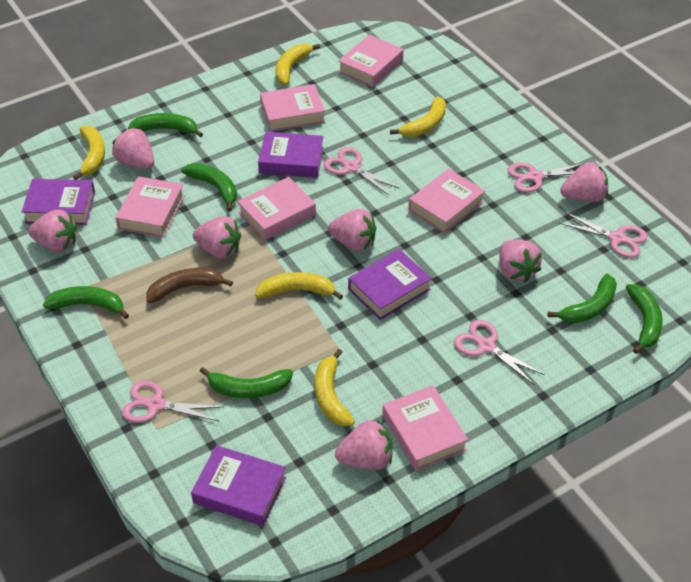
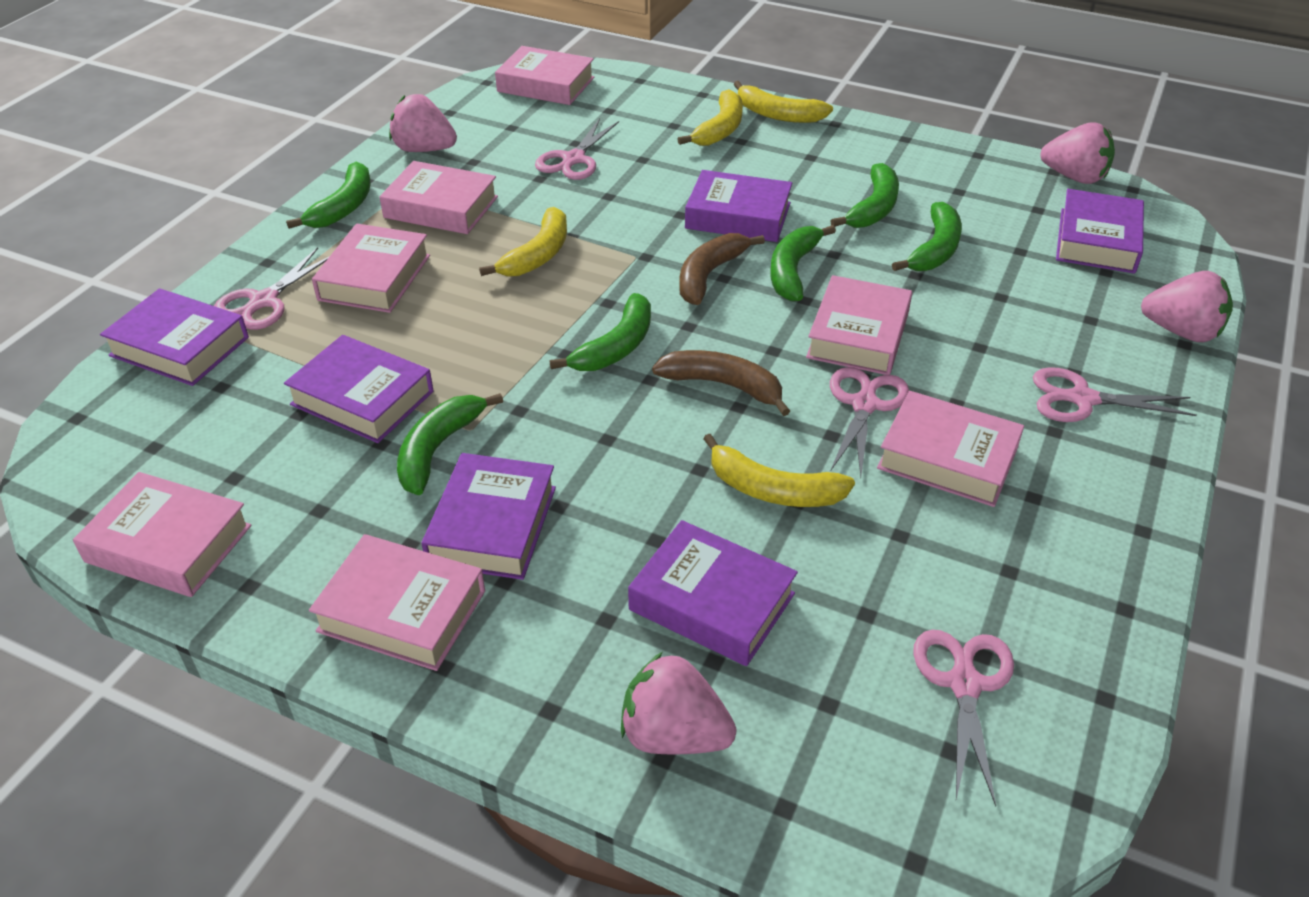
brown banana: [146,268,233,303] = 1 -> [652,350,790,416] [679,233,765,305] = 2
pink book: [116,176,185,238] [237,177,316,240] [260,84,325,132] [338,35,404,87] [382,385,468,471] [408,169,485,234] = 6 -> [73,472,252,597] [309,534,485,671] [312,224,430,313] [380,161,498,234] [495,46,594,105] [806,275,912,375] [877,391,1024,507] = 7
pink strawberry: [28,210,77,252] [112,128,154,169] [193,216,241,259] [328,209,376,251] [335,420,393,470] [499,240,542,283] [560,162,608,202] = 7 -> [389,94,457,152] [621,652,736,754] [1041,122,1115,184] [1141,271,1233,342] = 4
purple book: [22,179,95,225] [191,445,286,526] [258,132,324,178] [348,249,432,320] = 4 -> [100,288,249,386] [284,335,434,443] [422,453,556,580] [628,520,798,666] [685,170,792,242] [1056,189,1144,274] = 6
yellow banana: [73,126,105,180] [255,272,343,300] [275,44,320,85] [315,349,355,427] [390,96,446,137] = 5 -> [479,207,567,276] [677,89,743,146] [703,434,855,507] [734,81,833,123] = 4

